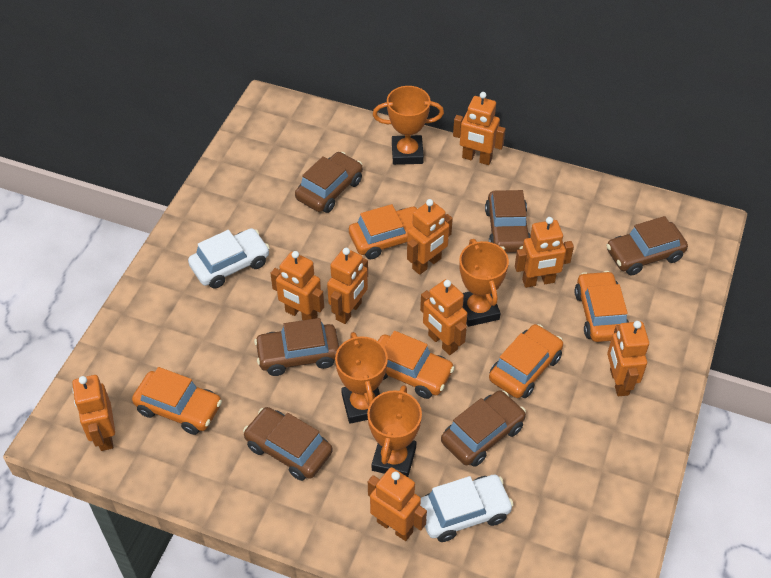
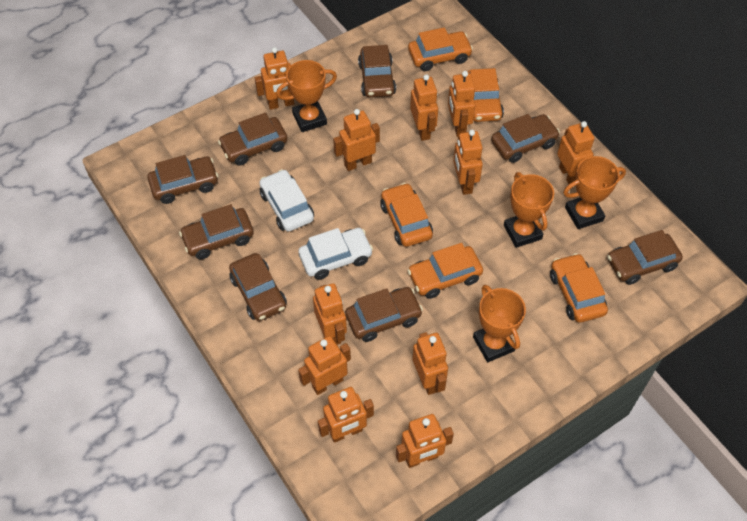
brown car: [243,407,333,481] [254,318,339,376] [295,152,363,213] [441,390,526,467] [485,190,531,253] [606,216,688,276] = 6 -> [147,155,218,204] [179,204,254,259] [218,113,288,166] [229,253,287,321] [345,287,423,342] [358,45,396,97] [491,114,560,163] [607,230,683,285] = 8
orange robot: [72,375,115,451] [270,251,324,320] [327,248,368,324] [368,467,427,541] [407,199,453,275] [420,279,467,355] [453,92,506,165] [515,217,574,288] [607,321,649,396] = 9 -> [255,47,294,110] [298,336,351,395] [313,283,347,345] [318,387,374,443] [333,109,380,171] [396,414,454,468] [410,74,438,141] [412,332,448,395] [448,71,475,137] [453,130,483,195] [557,121,595,184] = 11

